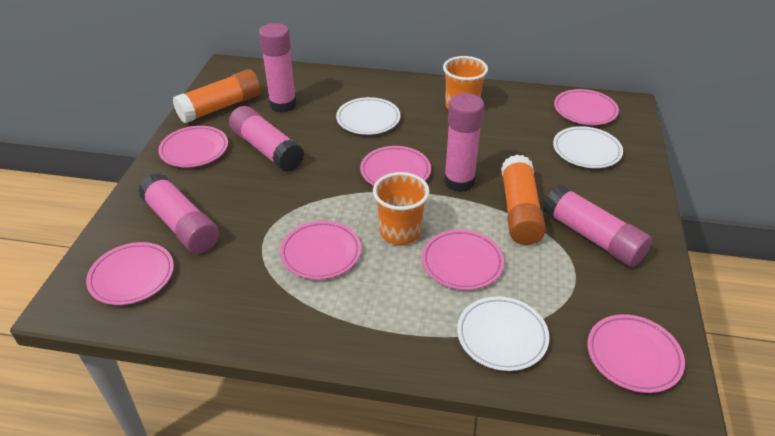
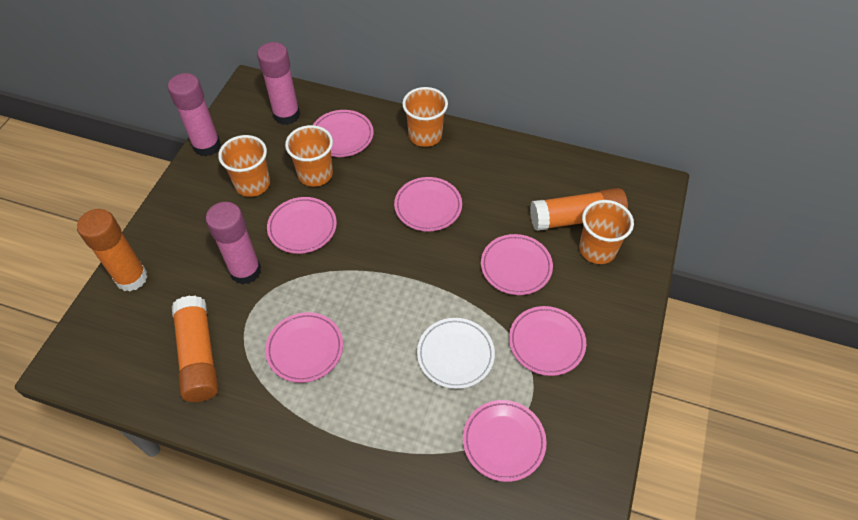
orange cup: [373,172,430,245] [443,56,488,110] = 2 -> [218,135,270,197] [285,125,333,187] [402,87,448,147] [579,200,634,264] = 4
orange glue stick: [173,69,261,123] [501,155,546,245] = 2 -> [77,209,148,291] [171,296,218,402] [530,188,628,231] = 3
pink glue stick: [138,173,219,254] [229,106,304,172] [259,23,297,113] [444,93,484,192] [543,185,652,267] = 5 -> [168,73,221,156] [206,202,261,285] [257,42,300,125] = 3
white plate: [336,97,400,135] [457,296,549,371] [553,126,623,168] = 3 -> [417,318,495,389] = 1

